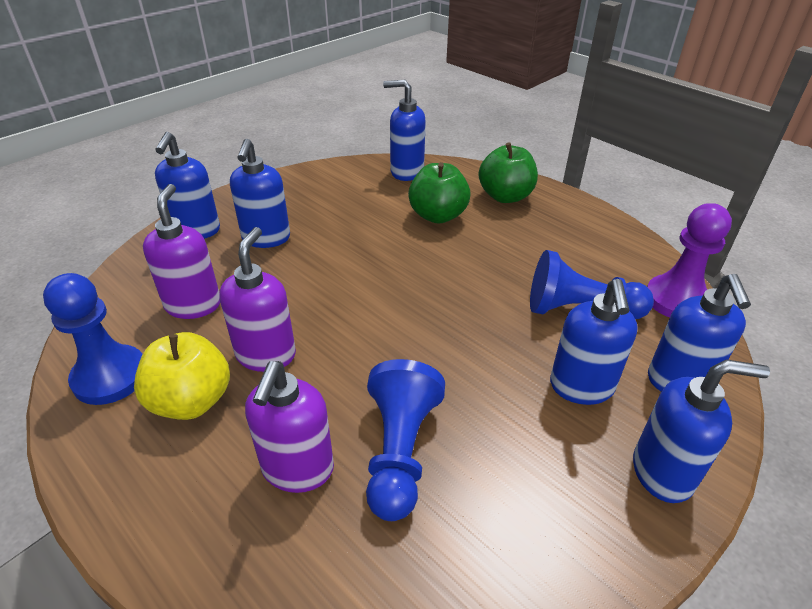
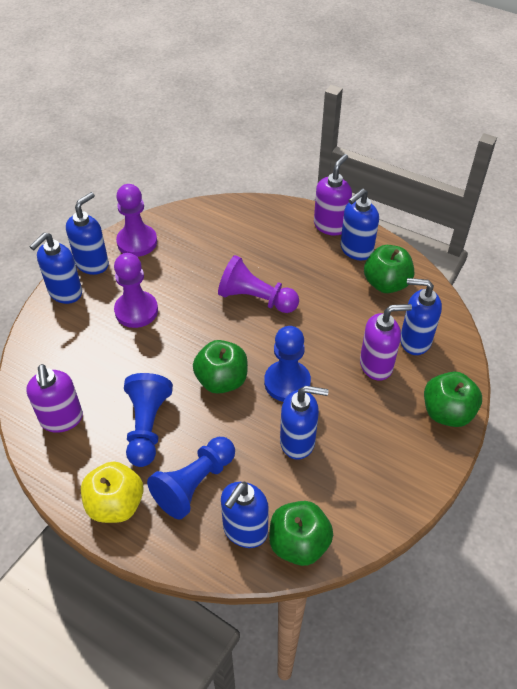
green apple: [408,162,470,224] [479,142,538,203] = 2 -> [193,340,248,394] [269,501,333,566] [364,245,414,293] [424,371,482,427] = 4
purple pawn: [647,203,732,318] = 1 -> [114,253,158,328] [116,184,157,257] [218,255,299,313] = 3

